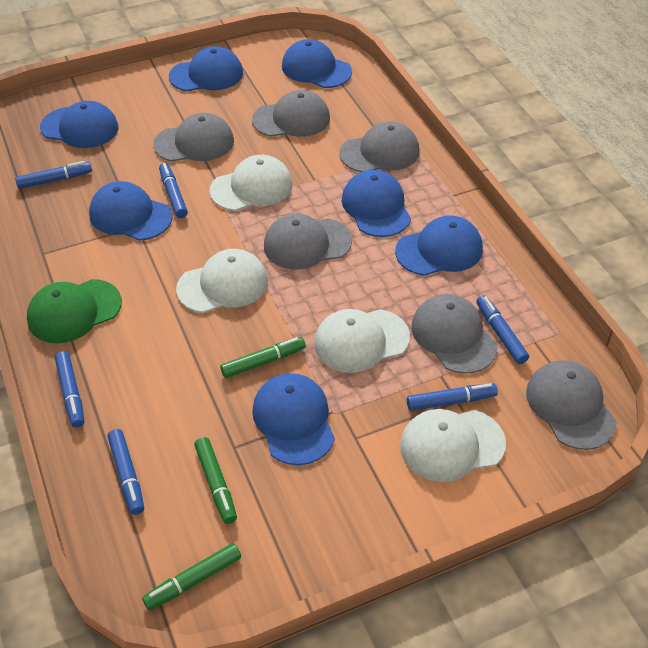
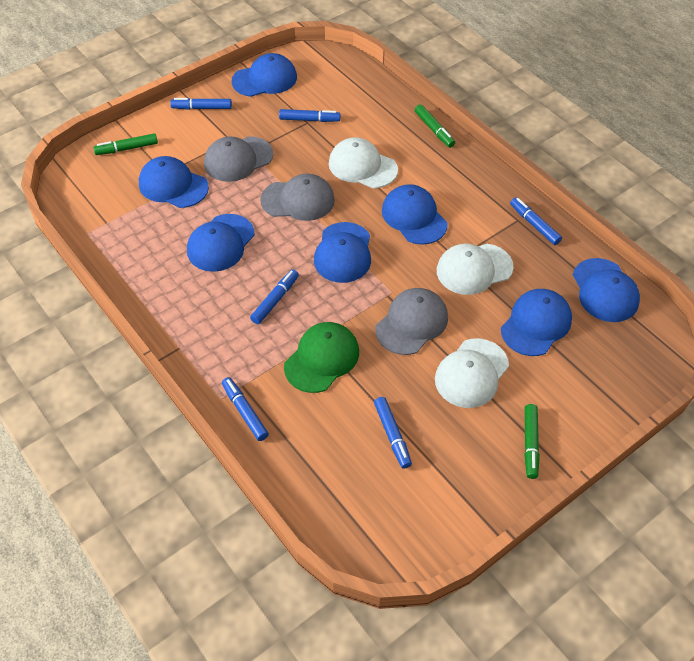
grey cap: [153,113,234,162] [252,90,330,137] [264,213,352,270] [339,121,419,172] [411,294,497,374] [526,360,617,450] = 6 -> [204,136,273,182] [260,173,335,221] [375,288,448,355] = 3
white cap: [176,249,268,313] [210,155,292,211] [314,309,410,373] [400,409,506,482] = 4 -> [329,137,398,188] [435,338,509,408] [437,244,513,295] = 3

